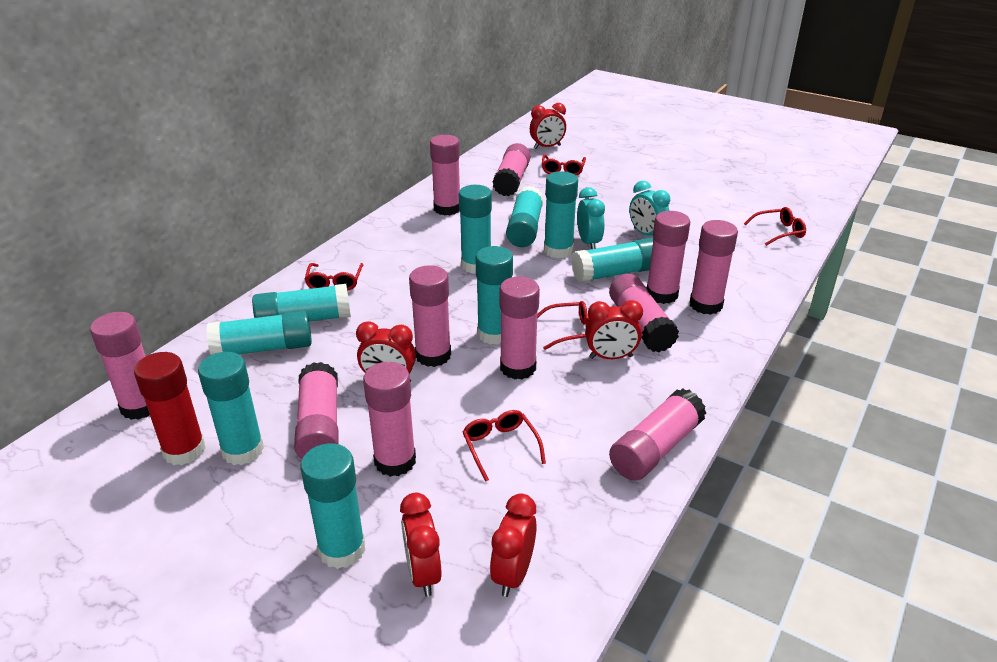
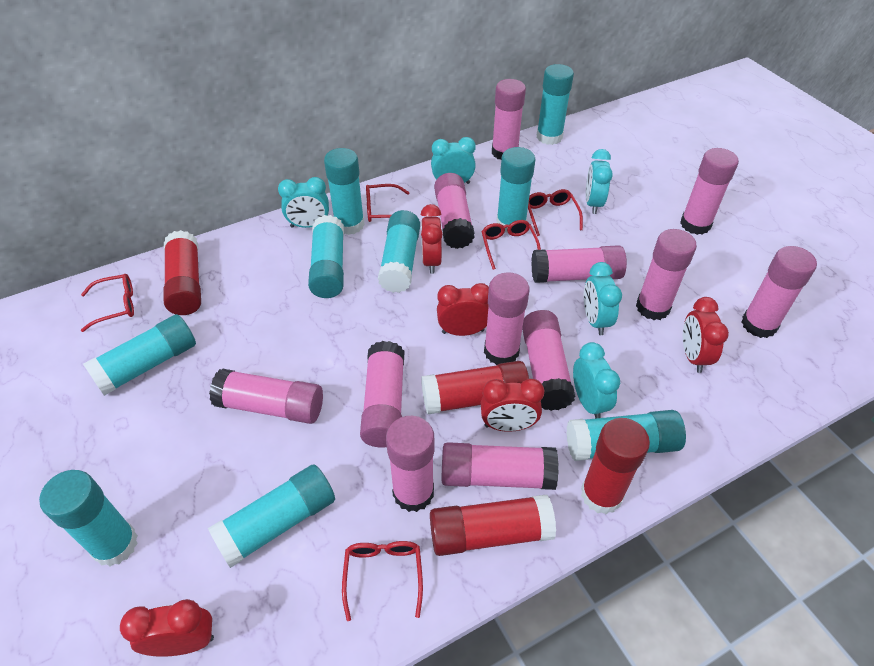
pink glue stick: [90,312,150,420] [294,362,339,459] [363,362,416,477] [409,265,451,367] [430,135,460,216] [492,143,531,196] [500,277,540,379] [609,274,679,353] [609,388,706,481] [647,211,690,304] [690,220,738,315] = 11 -> [209,369,323,424] [360,341,404,448] [386,416,435,512] [434,173,475,249] [441,442,559,490] [484,272,530,365] [492,79,526,160] [522,310,575,411] [531,245,627,283] [636,229,697,320] [680,148,739,235] [742,246,817,338] = 12
red glue stick: [134,352,206,465] = 1 -> [164,230,201,315] [421,361,529,414] [430,495,556,556] [581,418,650,514] = 4
turquoise clock: [577,187,605,249] [629,181,670,236] = 2 -> [278,177,329,228] [431,137,476,184] [573,342,620,419] [584,262,622,335] [586,149,613,214] = 5

